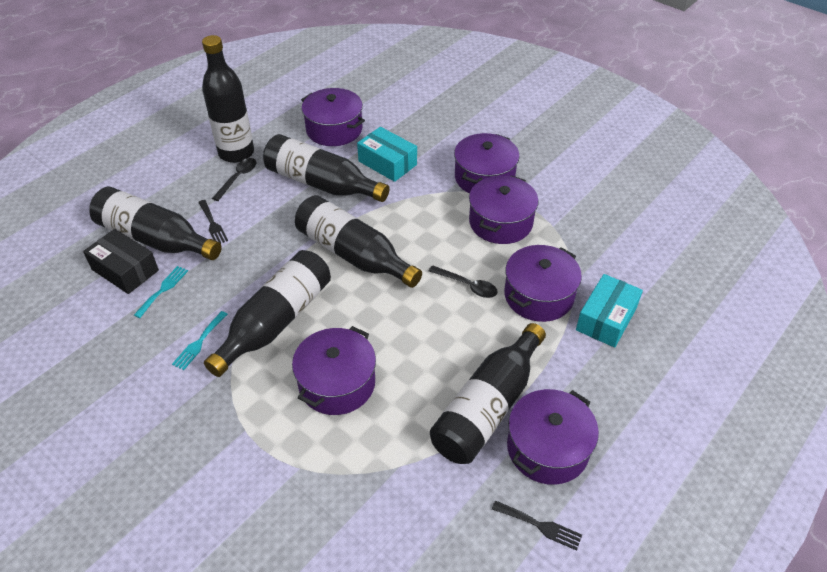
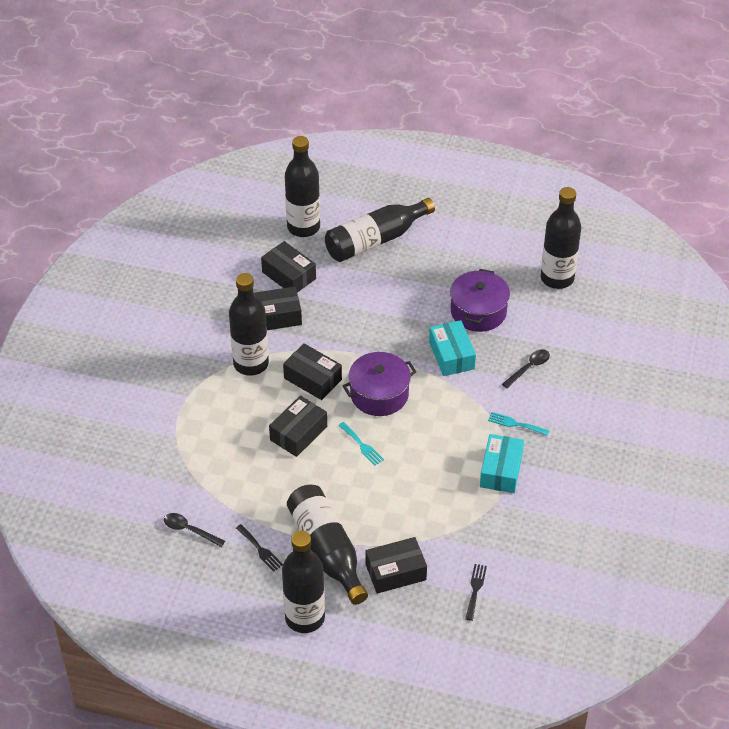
black box: [83,229,159,294] = 1 -> [254,287,302,330] [261,241,316,293] [269,396,327,457] [283,343,342,400] [366,537,427,594] = 5
purple pot: [292,326,376,415] [301,88,365,146] [454,133,520,193] [469,175,538,244] [504,245,582,322] [507,389,599,485] = 6 -> [343,352,417,416] [450,269,510,332] = 2

